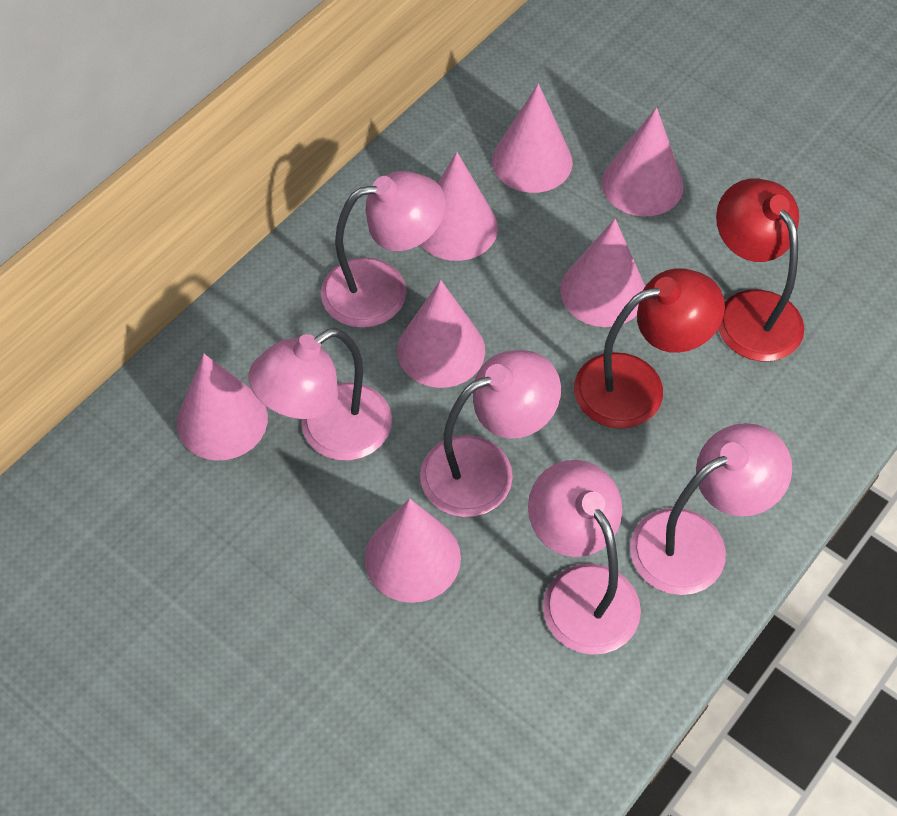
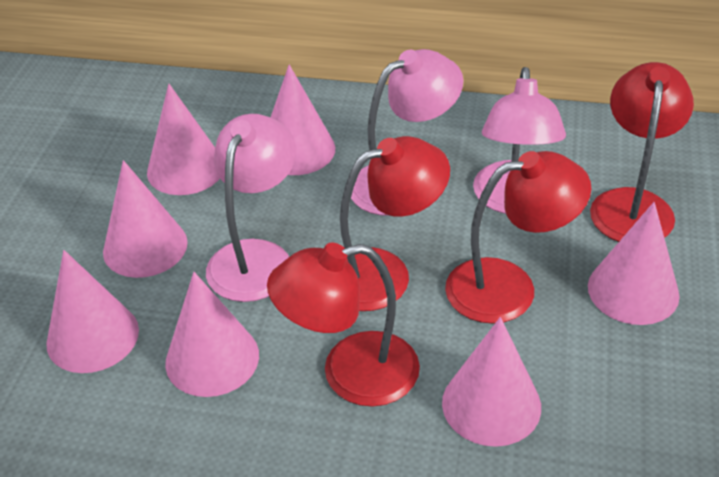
pink lamp: [248,328,392,460] [321,171,446,328] [420,350,561,517] [528,460,641,655] [630,423,792,595] = 5 -> [206,114,296,302] [351,49,463,216] [473,67,566,214] = 3
red lamp: [574,268,725,429] [716,179,804,362] = 2 -> [267,242,420,407] [340,136,450,311] [445,151,591,324] [590,62,694,242] = 4

